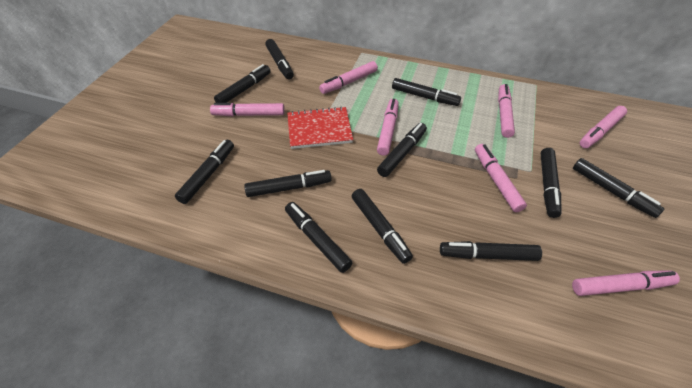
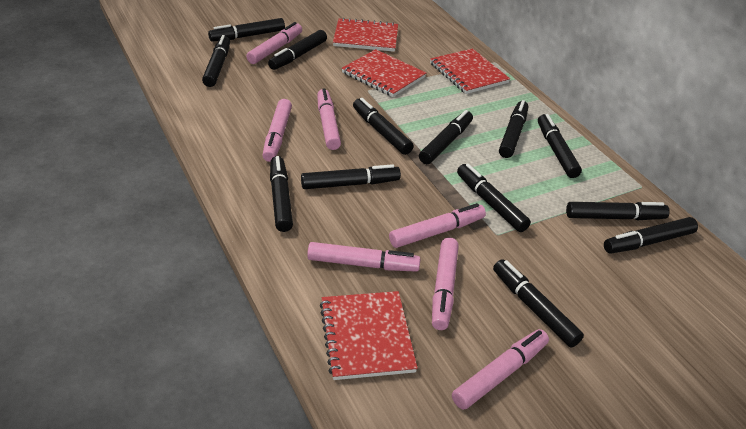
black marker: [175,140,234,204] [214,64,271,103] [244,170,332,197] [265,39,294,79] [285,202,352,273] [352,189,413,264] [377,123,427,177] [392,78,461,106] [440,241,542,261] [541,148,561,218] [573,158,664,218] = 11 -> [202,35,230,87] [208,18,285,42] [268,30,327,70] [270,156,293,232] [301,164,401,189] [353,98,414,155] [419,110,473,164] [457,164,531,232] [493,259,584,347] [499,100,528,158] [538,114,582,178] [566,202,670,220] [604,217,698,254] = 13
red notebook: [287,106,353,149] = 1 -> [320,291,418,380] [333,18,398,52] [342,49,426,97] [430,48,510,94] = 4

